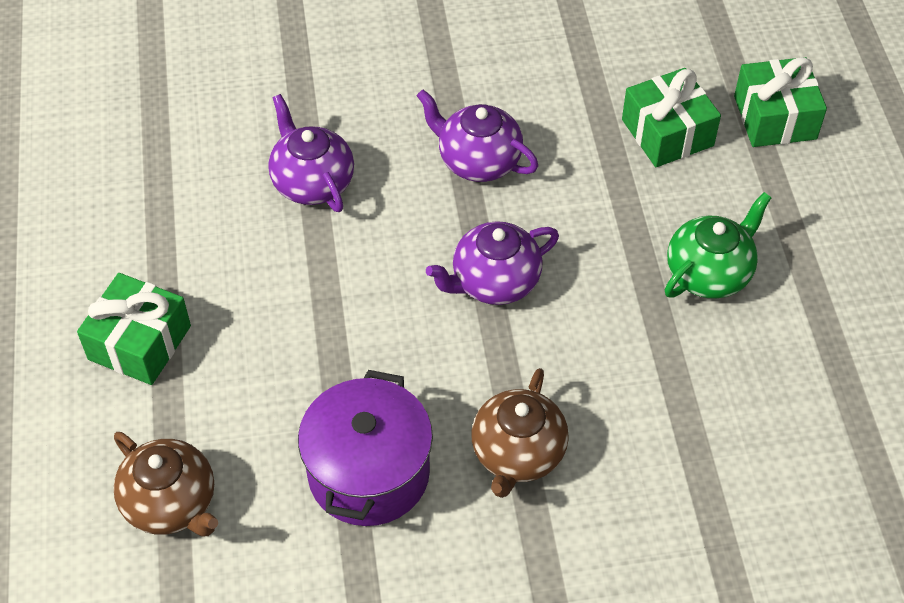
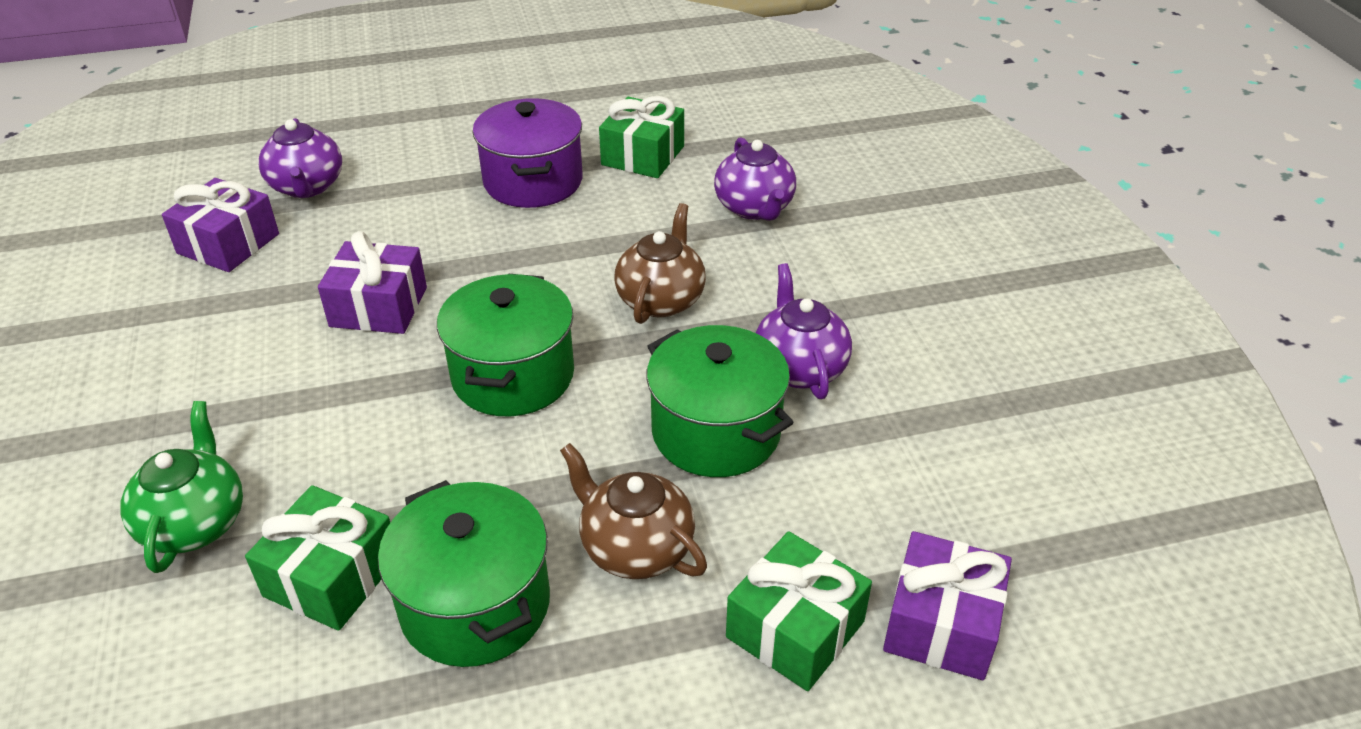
green pot: none = 0 -> [378,480,550,667] [437,274,574,416] [646,325,794,477] = 3
purple gift: none = 0 -> [162,178,279,272] [318,231,427,334] [883,531,1012,680] = 3

